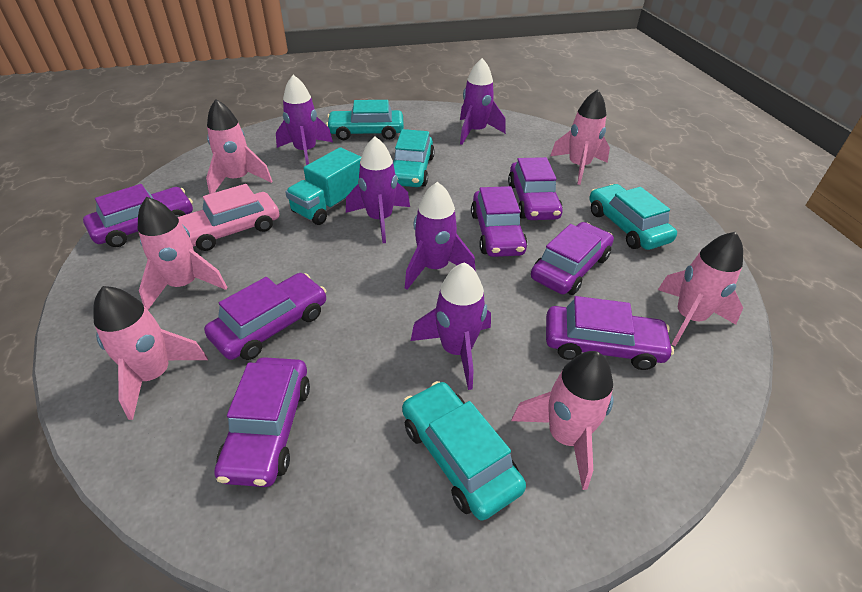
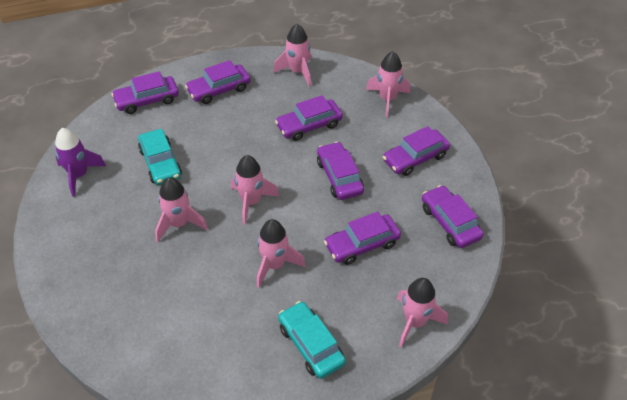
pink car: [178,184,279,251] = 1 -> none = 0
purple rocket: [276,75,333,165] [346,136,410,243] [405,182,476,290] [411,262,491,390] [460,58,506,145] = 5 -> [55,128,106,197] = 1
turquoise car: [326,100,404,140] [393,129,435,187] [402,381,526,521] [589,184,677,250] = 4 -> [138,129,182,185] [278,301,346,379] = 2
turquoise truck: [285,147,361,225] = 1 -> none = 0

